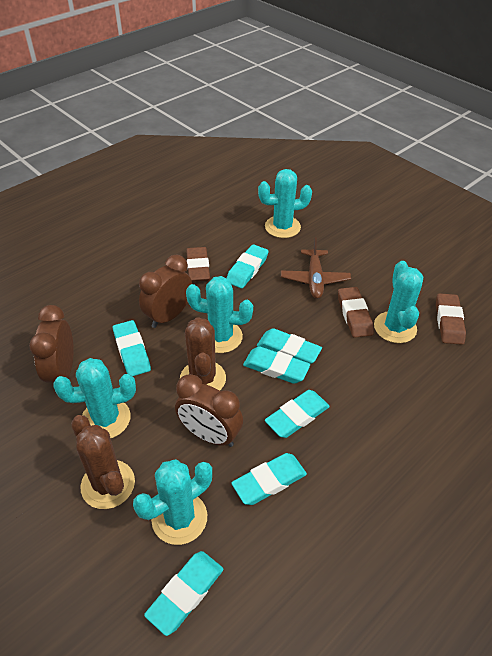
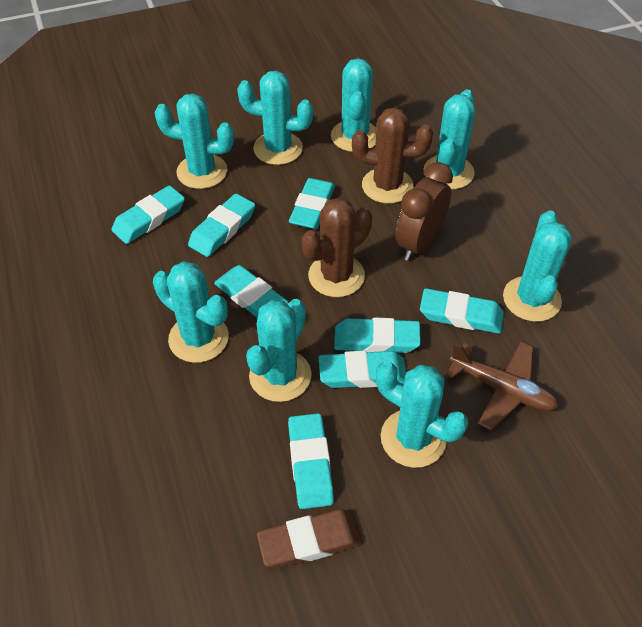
brown clock: [29,305,74,382] [139,255,192,328] [175,374,243,447] = 3 -> [395,162,453,261] = 1
brown eraser: [186,247,210,282] [338,287,374,338] [436,293,466,345] = 3 -> [257,509,362,568] = 1
turquoise cactus: [54,358,136,438] [133,459,212,545] [186,276,253,353] [258,169,312,238] [374,261,423,343] = 5 -> [153,261,229,363] [155,93,234,189] [237,71,313,165] [246,299,312,402] [331,58,376,152] [376,362,468,468] [423,89,475,189] [503,211,572,322] = 8
turquoise eraser: [113,320,151,376] [144,551,224,636] [227,244,269,288] [231,453,307,505] [243,346,310,384] [257,328,322,364] [265,390,330,438] = 7 -> [111,185,185,244] [188,194,255,257] [214,265,289,318] [288,413,334,509] [289,178,335,229] [319,351,406,388] [334,317,421,353] [420,288,504,334] = 8

